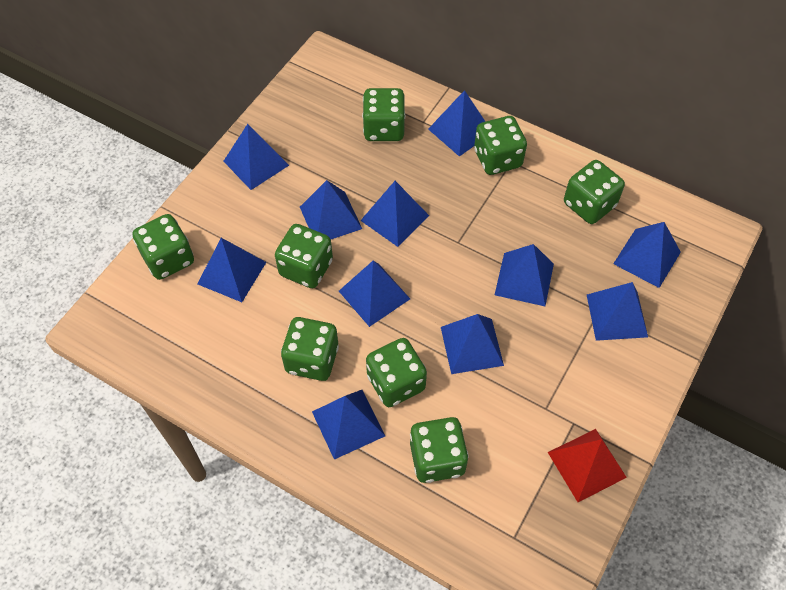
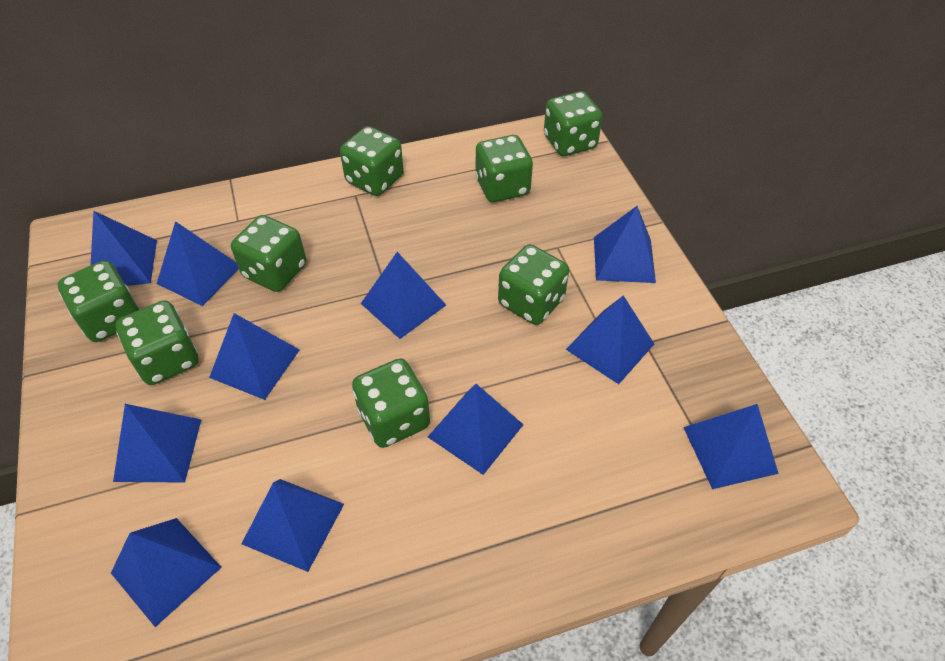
red pyramid: [548,429,627,502] = 1 -> none = 0

